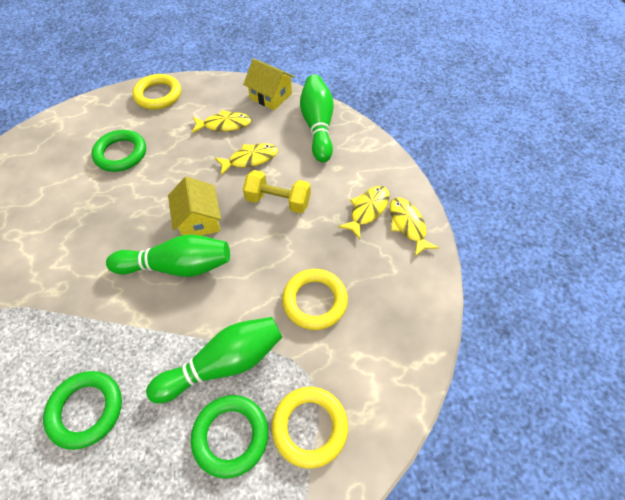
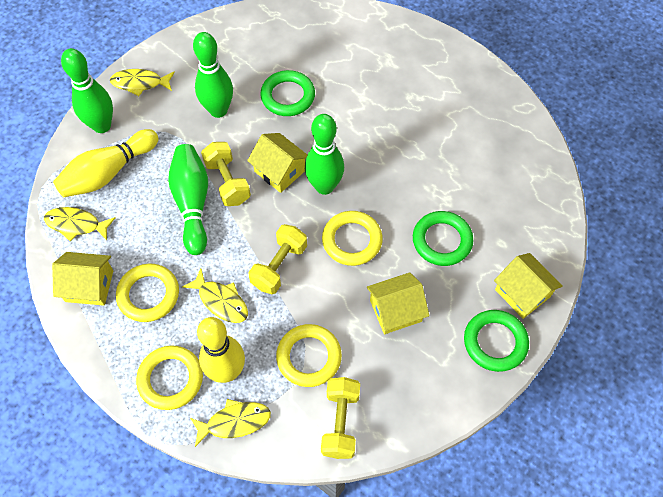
green bowling pin: [106,234,230,277] [146,317,282,403] [300,74,334,162] = 3 -> [61,48,113,133] [168,144,208,255] [193,32,233,118] [305,114,344,195] = 4
yellow bowling pin: none = 0 -> [53,129,159,197] [197,317,245,383] = 2
yellow dumbbell: [243,170,311,214] = 1 -> [201,142,251,206] [248,224,307,294] [321,377,360,459] = 3
yellow house: [168,176,221,236] [243,58,295,110] = 2 -> [52,252,113,306] [247,133,307,193] [367,272,429,334] [494,253,563,319] = 4
yellow ring: [132,74,181,110] [272,387,348,468] [282,269,348,330] = 3 -> [116,264,179,322] [136,345,203,410] [276,324,342,387] [322,211,383,266] = 4

